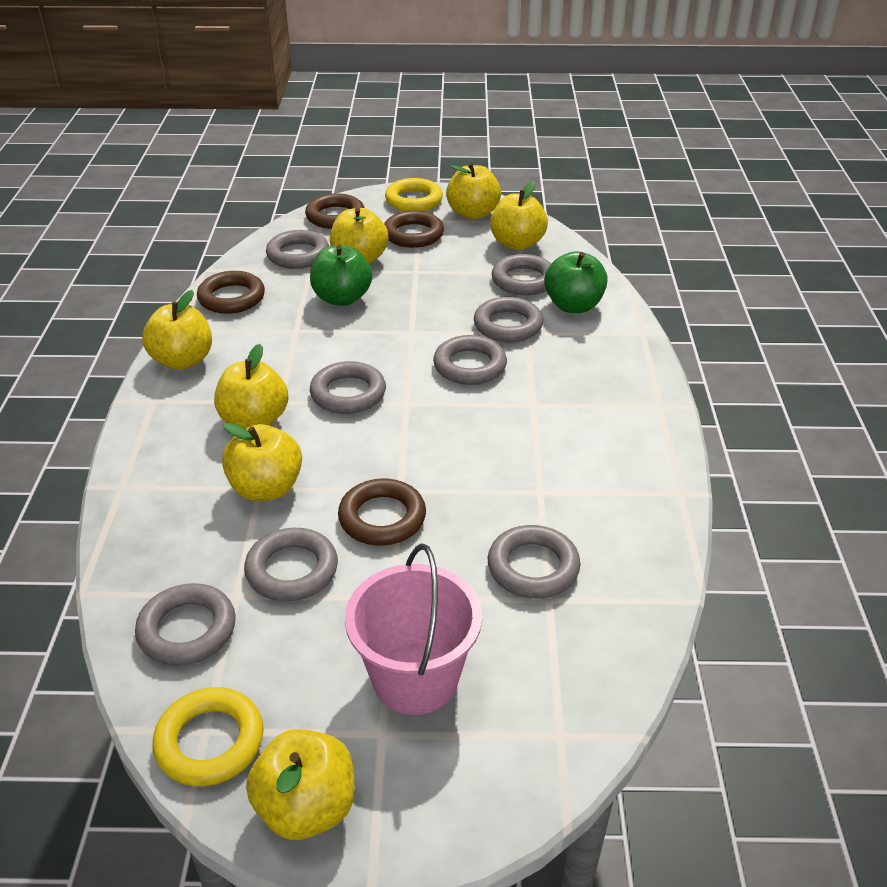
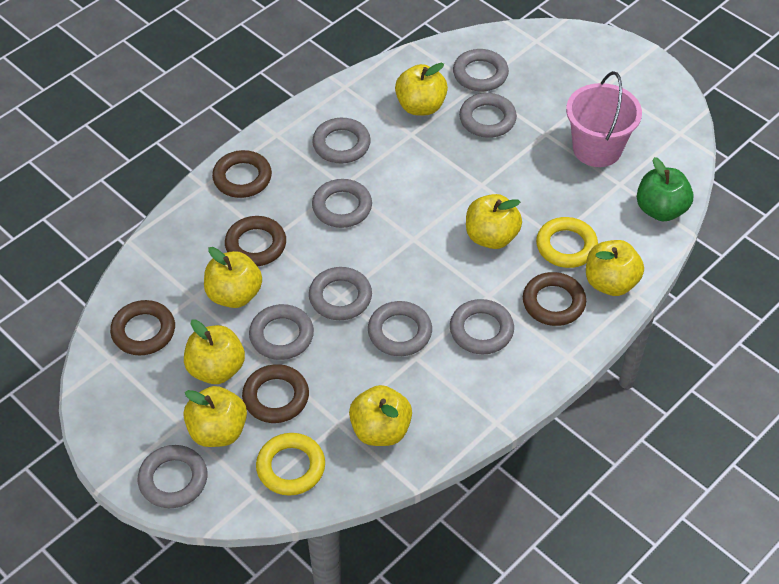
brown ring: [197,271,265,314] [305,193,364,229] [338,478,426,546] [384,211,444,248] = 4 -> [110,300,175,355] [212,150,272,198] [225,216,286,266] [242,364,309,423] [523,272,586,326] = 5
green apple: [310,245,372,306] [544,251,608,313] = 2 -> [637,157,694,221] = 1
grey ring: [135,583,236,666] [244,528,338,602] [266,230,329,269] [310,361,386,414] [433,335,507,385] [474,297,543,343] [488,525,581,598] [492,254,551,295] = 8 -> [138,445,207,508] [249,304,314,360] [309,267,372,320] [312,118,371,163] [312,179,372,228] [368,301,432,356] [450,299,514,354] [453,49,509,91] [459,93,517,138] = 9

